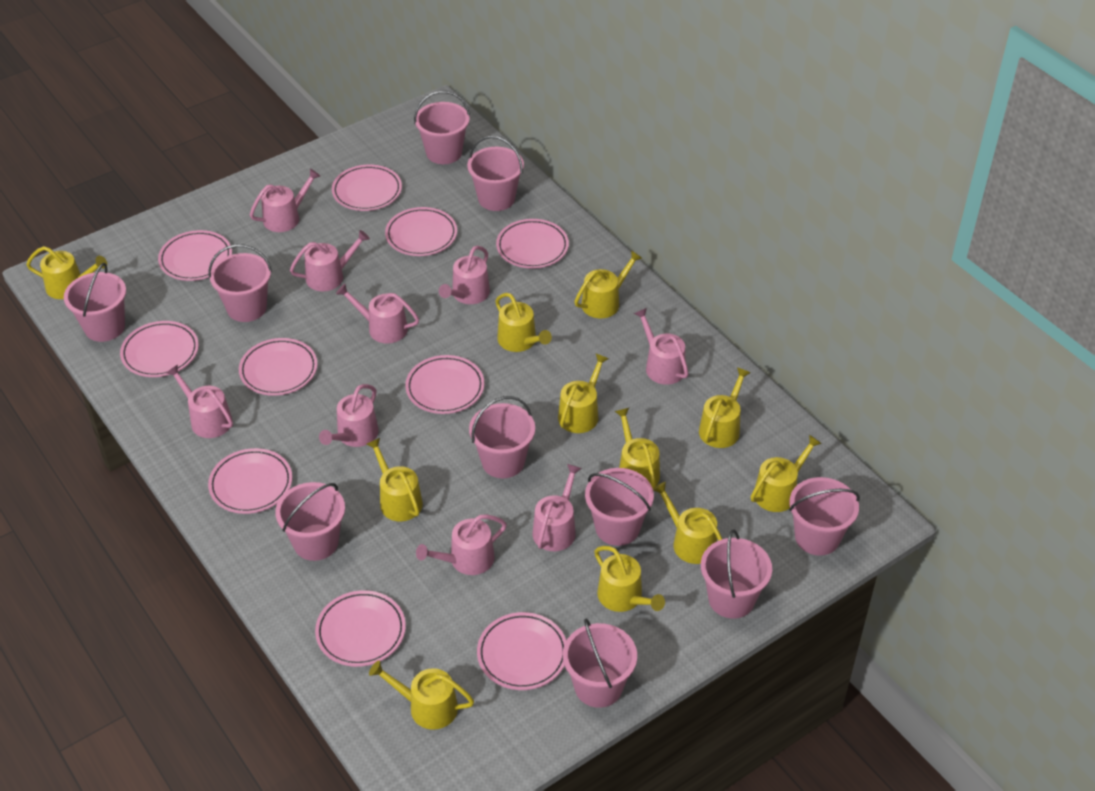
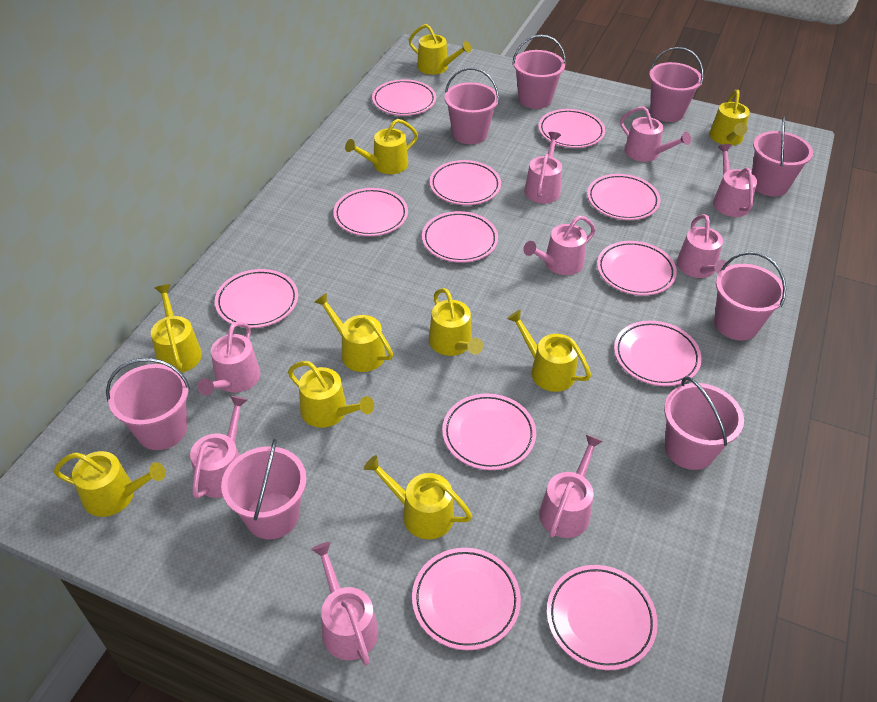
pink bucket: [64,263,126,342] [208,244,272,322] [275,482,345,561] [414,91,470,164] [467,136,524,211] [469,396,535,478] [563,618,637,708] [585,468,654,546] [701,529,772,619] [789,477,860,556] = 10 -> [106,358,190,450] [221,439,307,539] [445,67,499,144] [512,35,566,109] [649,47,704,122] [664,377,744,470] [714,252,786,340] [752,117,813,196] = 8
pink plate: [120,321,199,377] [158,230,232,281] [208,448,292,514] [239,338,318,396] [315,590,406,667] [332,165,402,211] [385,207,457,256] [405,355,484,414] [477,612,567,690] [496,219,569,269] = 10 -> [215,269,298,328] [333,188,408,236] [372,79,436,116] [412,548,521,650] [422,211,498,263] [430,160,501,205] [442,394,536,470] [538,109,605,148] [547,565,658,670] [587,174,660,220] [597,241,677,296] [614,321,702,386] = 12
yellow watering can: [26,246,107,299] [367,438,423,521] [369,660,474,730] [495,293,552,352] [558,354,609,433] [574,250,642,319] [594,546,665,612] [615,408,660,488] [653,482,722,564] [699,367,751,448] [751,435,822,512] = 11 -> [54,451,165,517] [151,284,202,373] [288,361,374,428] [314,293,393,372] [345,119,418,174] [364,455,472,540] [409,24,471,75] [429,288,483,356] [507,310,591,392] [709,90,750,146] = 10

